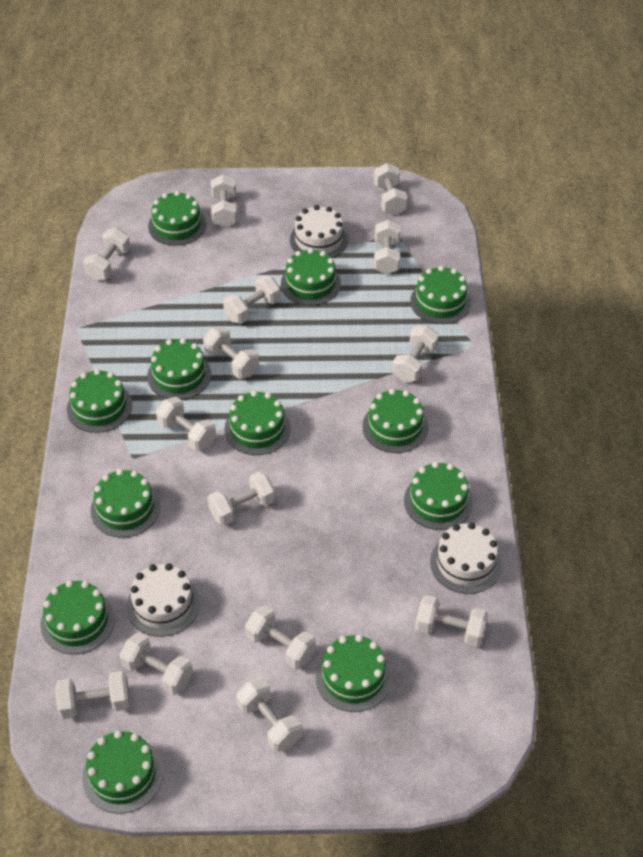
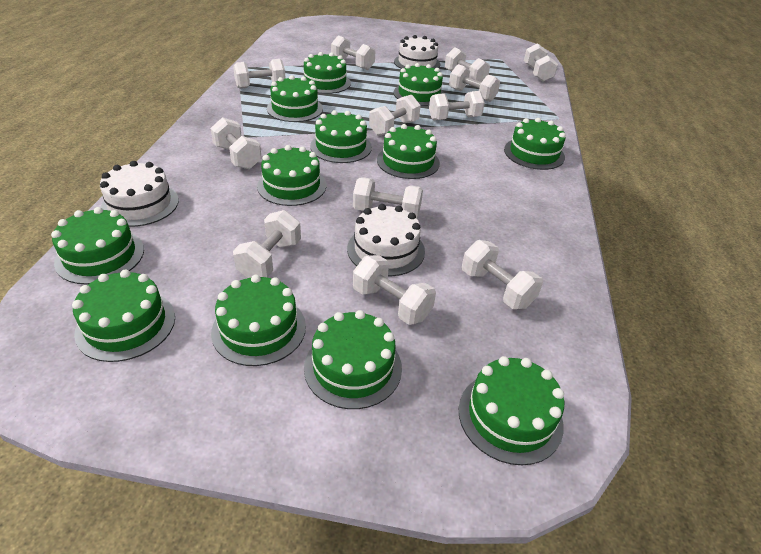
white dumbbell: [55,671,130,719] [83,228,130,281] [119,633,193,695] [156,397,216,451] [203,327,259,379] [208,472,275,526] [211,174,237,227] [223,275,280,324] [236,678,302,752] [245,605,316,670] [374,163,408,215] [374,220,401,275] [392,326,439,382] [415,595,488,647] = 14 -> [210,117,262,169] [233,59,286,89] [233,210,301,278] [331,35,375,70] [353,177,423,218] [353,255,436,325] [369,95,421,136] [429,91,485,120] [445,48,490,82] [449,64,500,102] [462,240,543,309] [524,43,558,82] = 12

